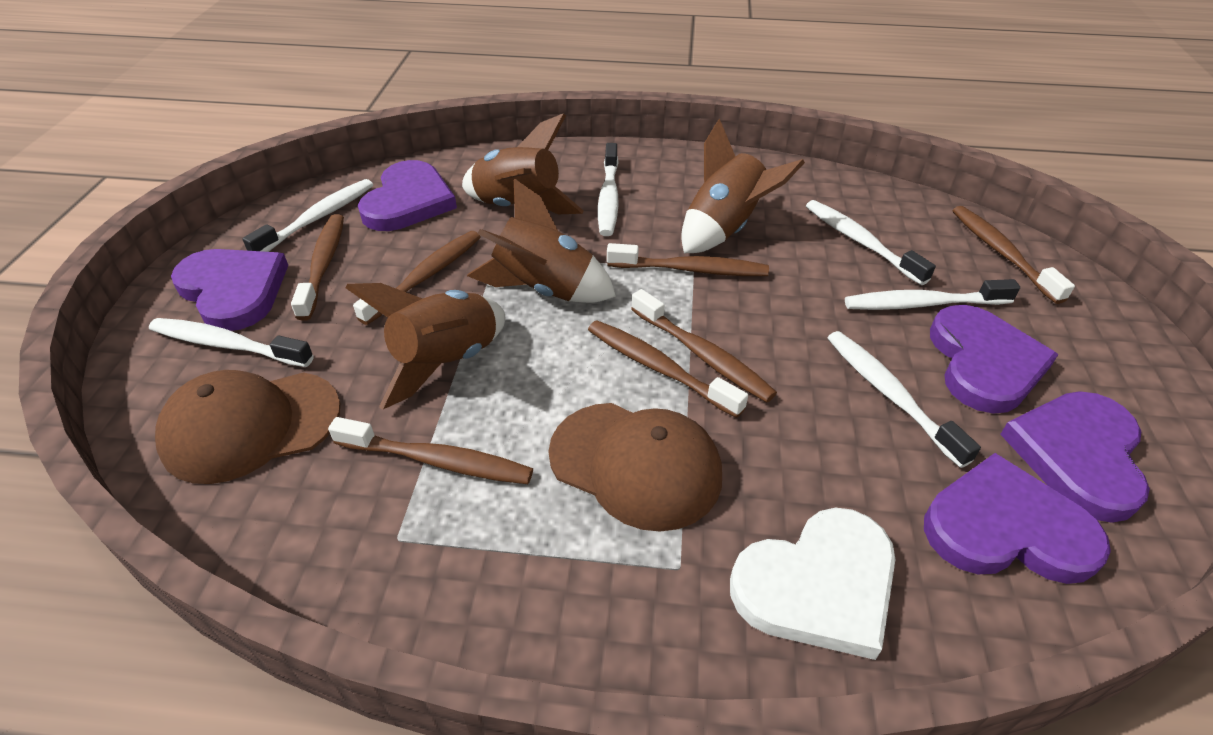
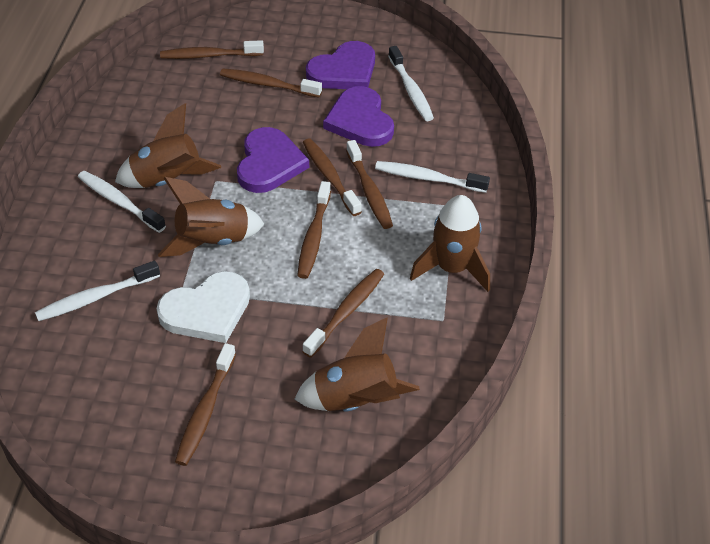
brown cap: [155,370,340,484] [549,403,722,532] = 2 -> none = 0
purple heart: [171,249,288,331] [358,160,457,231] [924,453,1111,584] [930,305,1058,414] [1000,391,1150,523] = 5 -> [237,127,309,193] [306,41,375,89] [323,86,394,147] = 3
white toothbrush: [149,318,314,367] [242,179,373,252] [598,143,619,236] [806,200,936,285] [827,331,981,468] [845,279,1020,310] = 6 -> [35,261,160,321] [78,171,166,233] [375,161,490,193] [388,46,434,121] = 4

